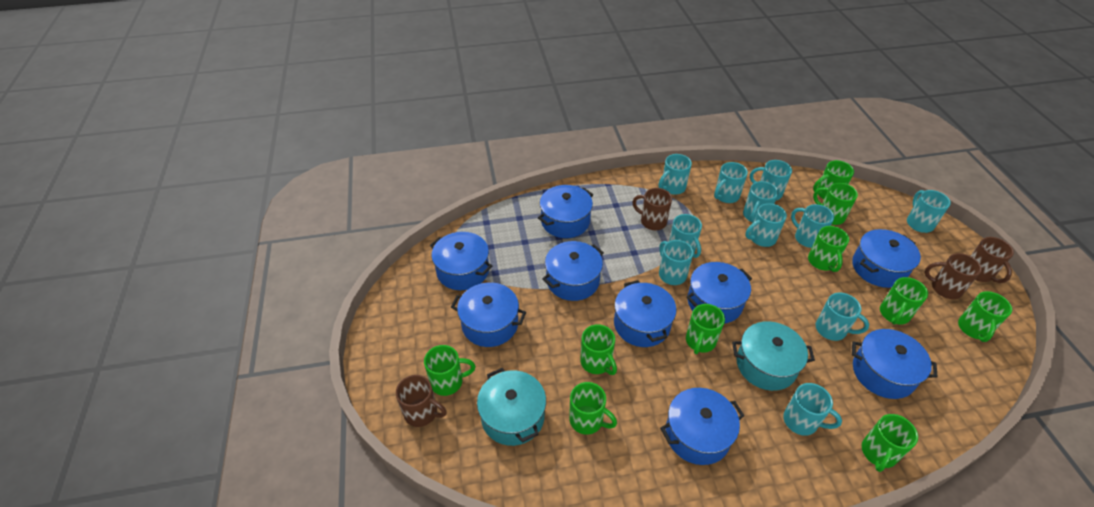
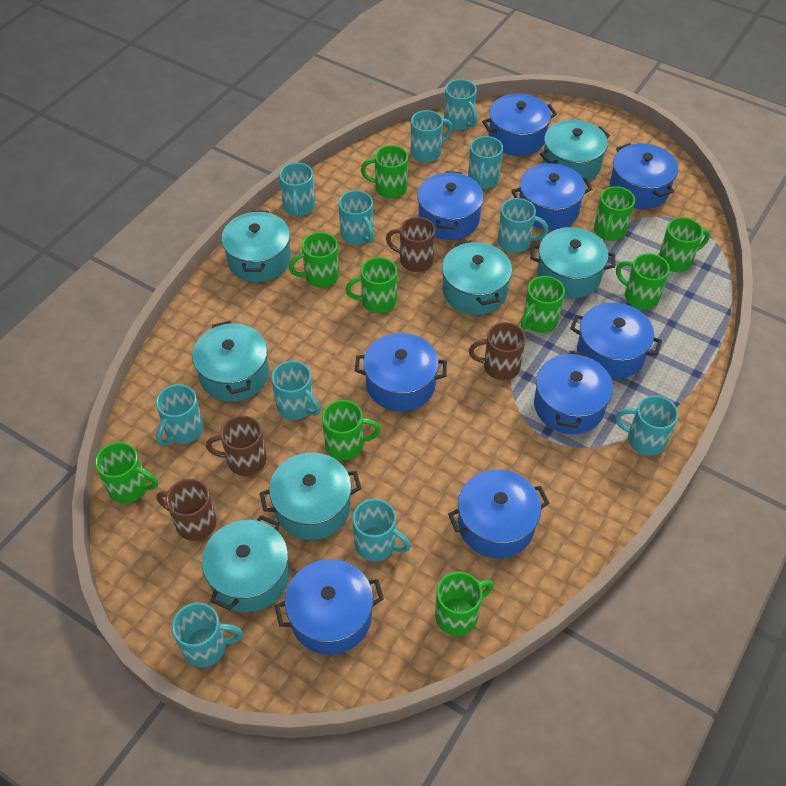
turquoise pot: [477,368,546,446] [732,321,815,391] = 2 -> [192,321,269,402] [202,515,289,612] [222,210,291,282] [260,452,362,540] [442,240,512,315] [530,227,615,299] [540,120,610,183] = 7

